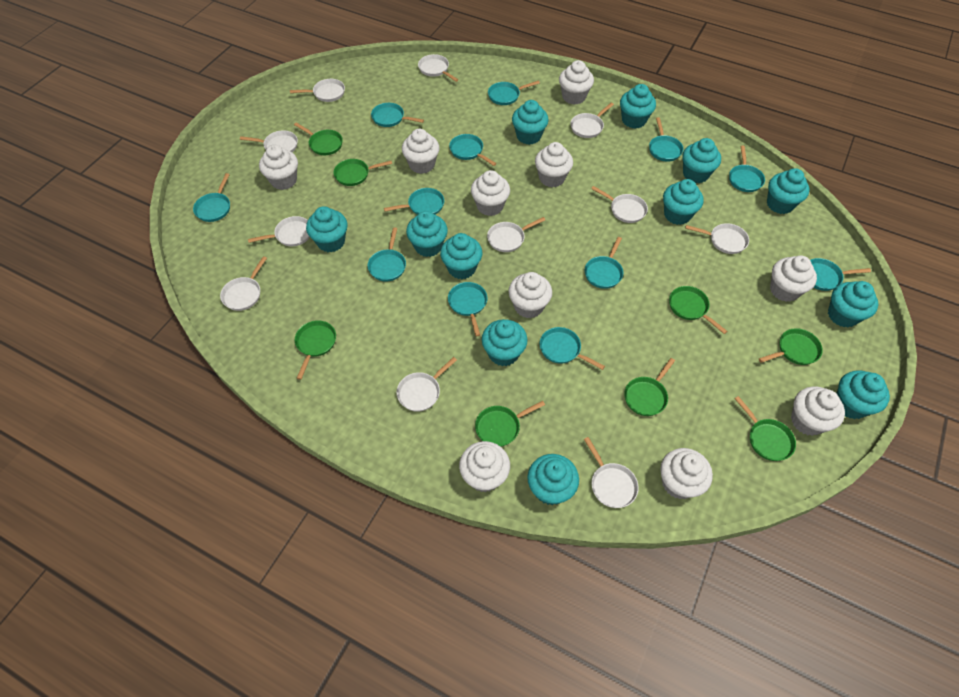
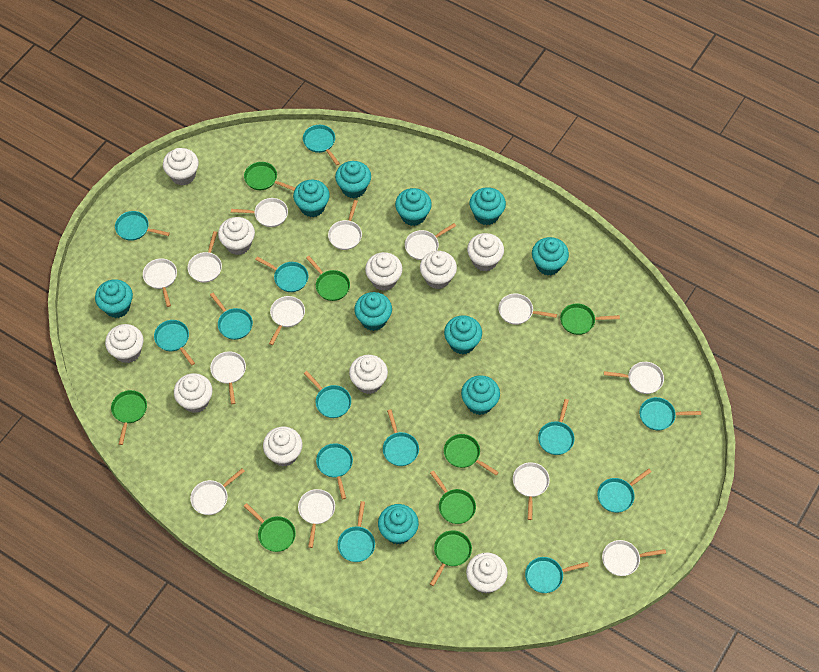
turquoise cupcake: [306,206,347,252] [406,211,448,257] [440,233,482,279] [482,319,527,366] [512,100,549,145] [527,454,579,505] [620,84,656,129] [663,179,704,225] [682,138,721,183] [767,168,809,214] [828,281,878,327] [836,370,890,419] = 12 -> [95,279,133,318] [293,180,330,217] [335,161,371,198] [354,292,392,331] [378,504,419,545] [395,188,432,226] [444,315,482,354] [461,375,500,415] [469,187,506,225] [532,237,569,275] = 10
turquoise pan: [193,173,230,222] [368,227,406,281] [371,103,424,127] [384,188,444,215] [448,282,488,336] [449,134,497,166] [488,80,540,105] [540,327,605,370] [585,237,623,289] [649,117,683,162] [729,146,765,192] [810,258,871,291] = 12 -> [115,211,170,241] [154,320,195,365] [210,293,253,340] [255,256,309,292] [303,125,340,165] [304,371,351,418] [316,443,353,499] [338,501,375,562] [383,409,419,466] [525,557,589,593] [538,399,575,455] [597,469,652,513] [639,397,701,430] = 13
white pan: [220,256,267,311] [240,130,298,152] [248,216,310,246] [290,79,345,102] [397,357,457,412] [418,54,458,82] [487,217,545,252] [570,103,614,138] [584,437,639,508] [591,186,648,223] [685,223,749,254] = 11 -> [143,258,177,307] [188,231,222,283] [190,468,245,515] [210,351,246,404] [231,198,288,227] [269,296,305,345] [298,489,335,548] [328,200,362,250] [405,223,456,260] [498,293,557,325] [513,462,550,520] [602,540,666,576] [604,362,664,394] = 13

